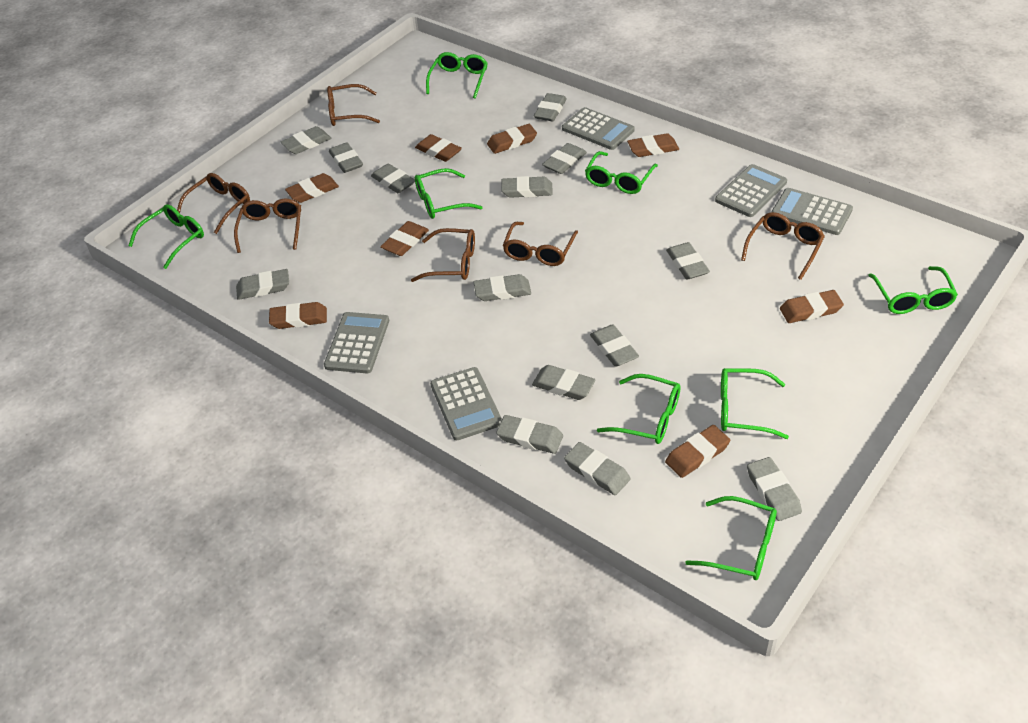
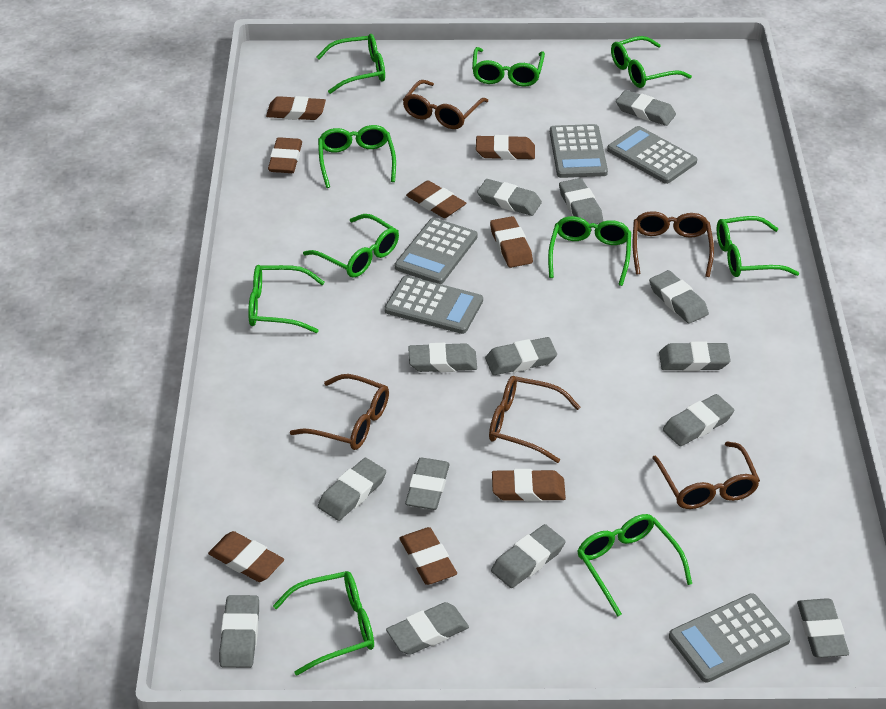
brown glasses: [177,173,250,234] [234,198,301,253] [327,84,380,126] [411,228,475,282] [503,222,578,266] [741,212,825,280] = 6 -> [290,374,389,450] [403,80,488,129] [489,376,580,463] [633,211,714,277] [652,441,760,509] = 5
green glasses: [128,204,204,269] [415,168,483,219] [426,52,488,99] [585,151,658,194] [597,374,681,444] [685,496,777,580] [721,368,789,439] [868,266,958,314] = 8 -> [248,265,325,333] [273,571,374,676] [303,214,399,278] [316,34,385,94] [318,125,396,188] [472,47,545,87] [548,216,631,286] [577,514,692,617] [611,36,692,88] [717,216,799,277] = 10

